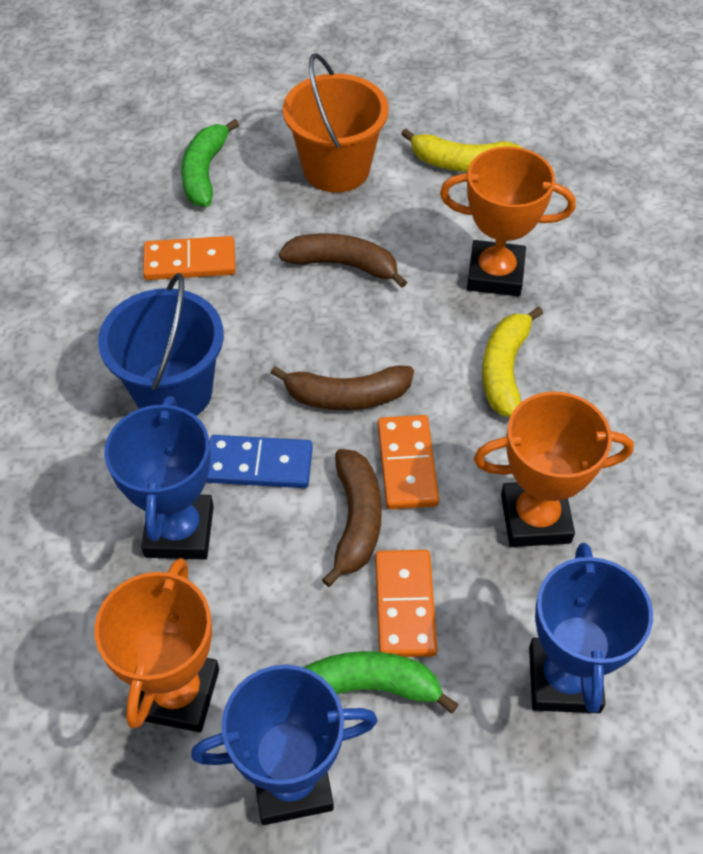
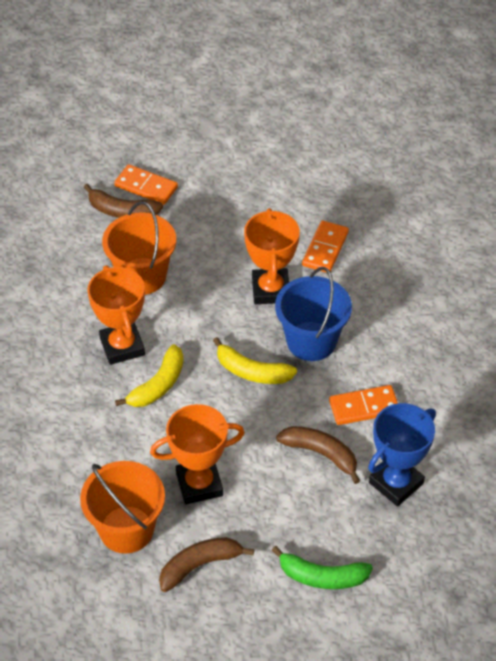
blue domino: [206,435,313,488] = 1 -> none = 0
blue trophy: [104,396,214,560] [191,665,378,825] [529,543,653,713] = 3 -> [368,403,436,506] = 1
green banana: [181,119,239,207] [303,651,459,714] = 2 -> [271,546,373,589] = 1
orange bucket: [283,53,389,193] = 1 -> [80,461,165,554] [102,201,176,295] = 2

